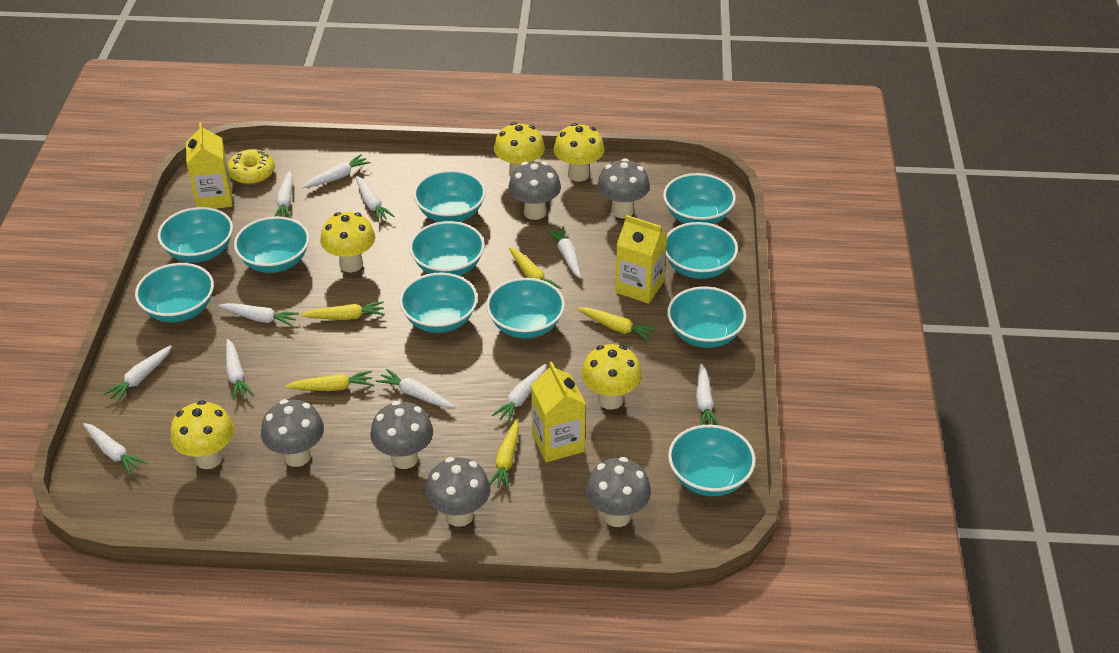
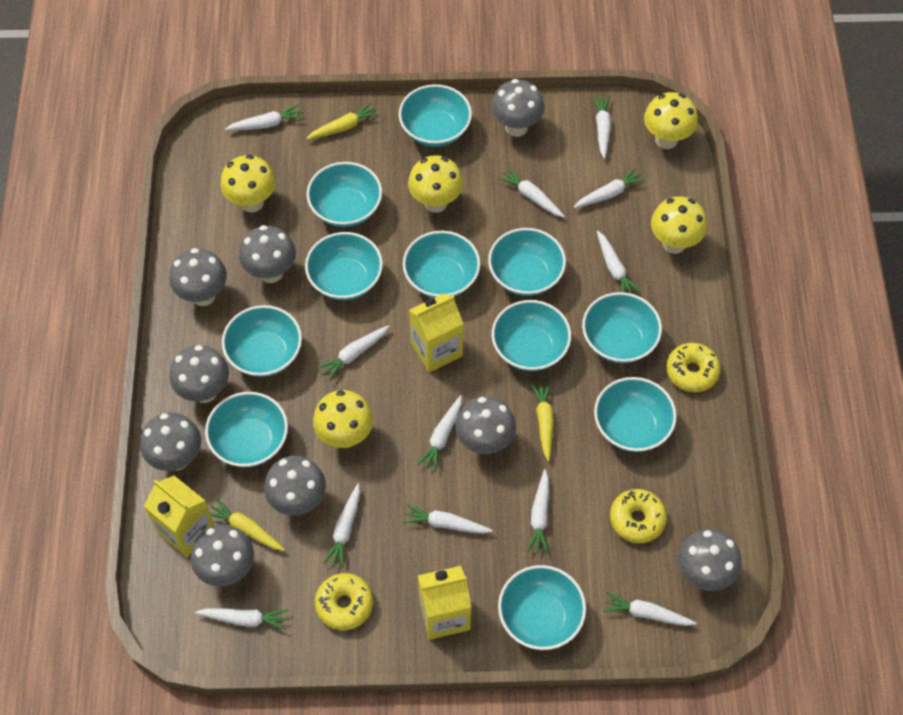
grey mushroom: [261,399,324,467] [370,401,433,469] [425,457,490,527] [508,162,561,220] [586,457,651,527] [597,158,650,218] = 6 -> [140,412,201,471] [169,248,227,306] [170,345,229,403] [191,524,254,587] [239,225,296,283] [264,456,326,515] [456,396,516,454] [491,79,545,137] [678,529,741,591] = 9
white carrot: [83,423,147,475] [103,345,172,403] [218,303,299,326] [226,339,253,400] [274,171,293,218] [302,154,371,188] [356,176,394,222] [376,369,454,408] [491,364,546,424] [546,226,581,279] [696,364,719,425] = 11 -> [195,608,289,630] [225,105,303,130] [317,325,390,381] [323,484,360,568] [403,504,493,534] [417,395,462,472] [498,167,565,217] [527,469,549,554] [573,168,646,208] [592,95,611,159] [597,231,641,294] [603,591,697,626] = 12
yellow carrot: [285,371,373,391] [301,301,385,320] [490,419,519,490] [509,247,561,289] [577,308,657,341] = 5 -> [210,498,285,551] [306,102,380,140] [531,381,554,461] = 3
yellow donut: [228,149,275,184] = 1 -> [315,573,373,630] [610,489,667,543] [666,343,721,392] = 3

